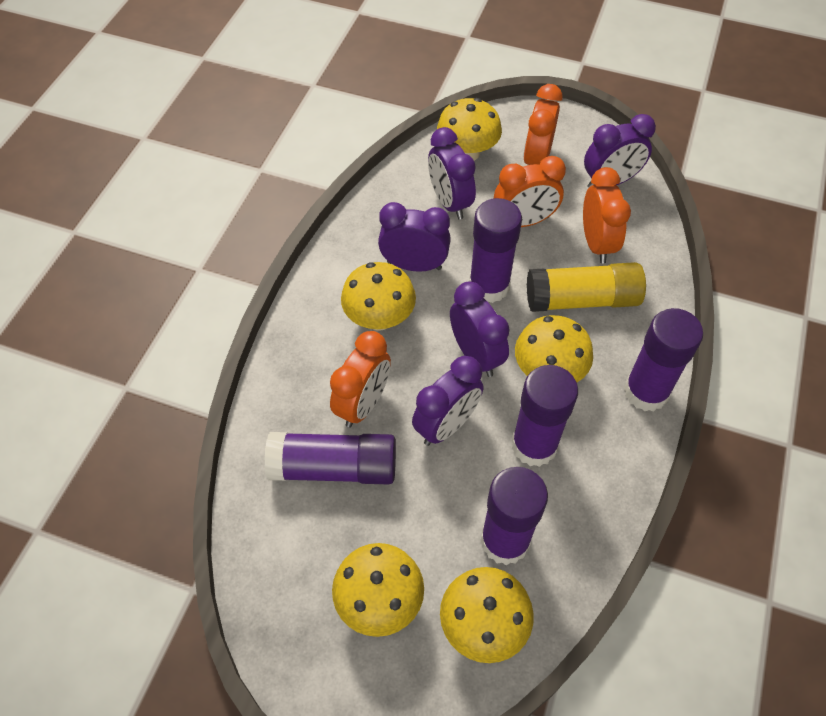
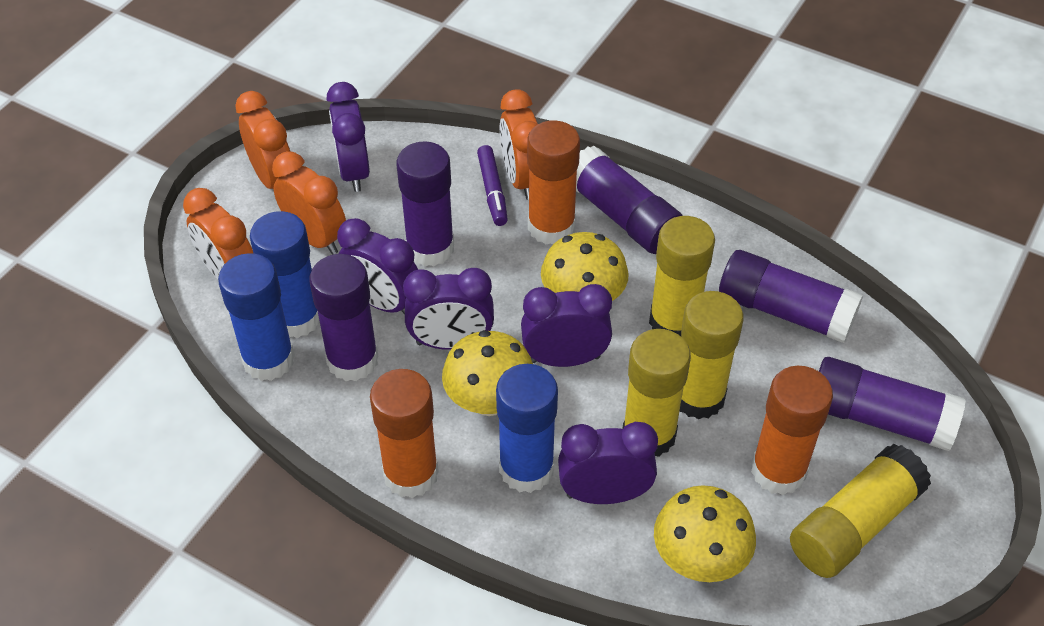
blue glue stick: none = 0 -> [218,253,295,381] [250,211,320,338] [496,364,558,493] = 3
orange glue stick: none = 0 -> [370,369,439,498] [527,121,580,245] [751,366,833,495] = 3
purple marker: none = 0 -> [477,145,508,226] = 1
yellow glue stick: [527,262,646,312] = 1 -> [623,329,691,457] [649,216,715,336] [680,291,744,419] [790,444,931,578] = 4
yellow mushroom: [332,543,424,637] [341,262,416,331] [437,98,502,161] [440,567,534,663] [515,315,593,382] = 5 -> [442,330,533,416] [541,232,629,301] [654,485,756,582] = 3

